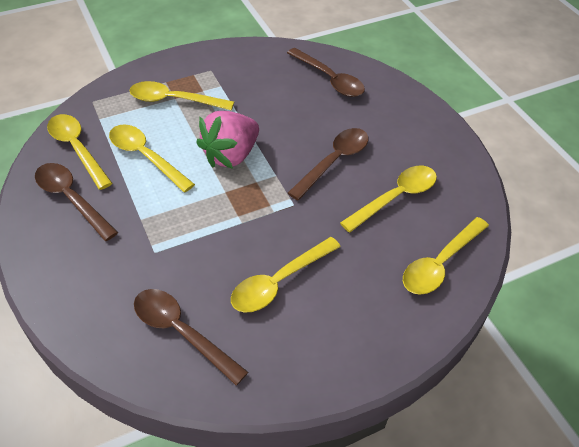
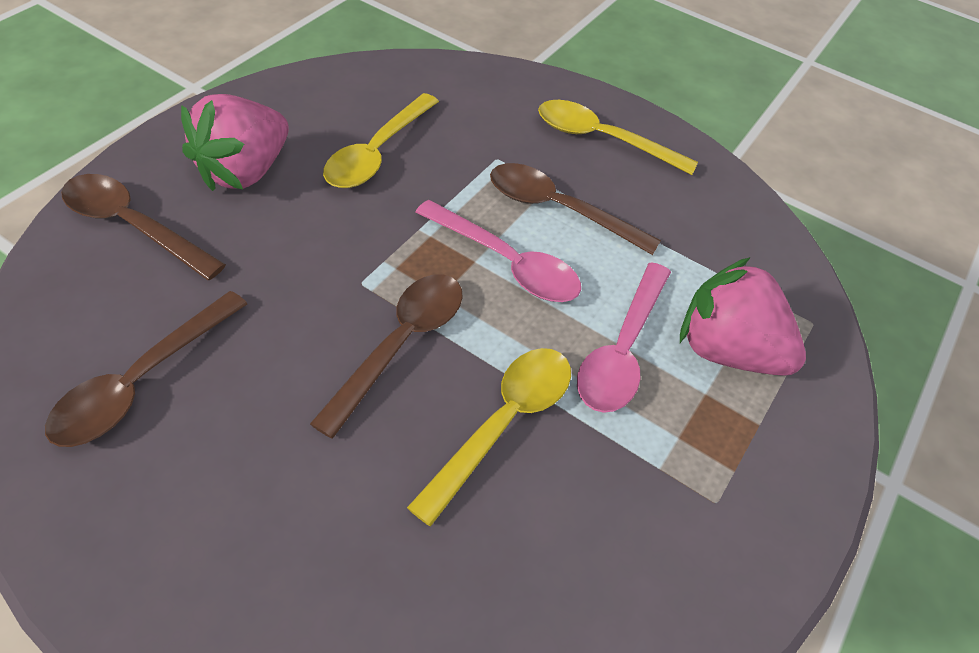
pink spoon: none = 0 -> [415,200,581,302] [577,262,671,413] = 2
pink strawberry: [196,111,259,169] = 1 -> [181,94,289,191] [680,257,806,376] = 2
yellow spoon: [47,114,112,190] [109,125,195,192] [129,81,234,111] [231,237,341,313] [340,166,437,232] [403,217,489,295] = 6 -> [323,93,439,188] [407,348,571,527] [538,100,698,175] = 3

